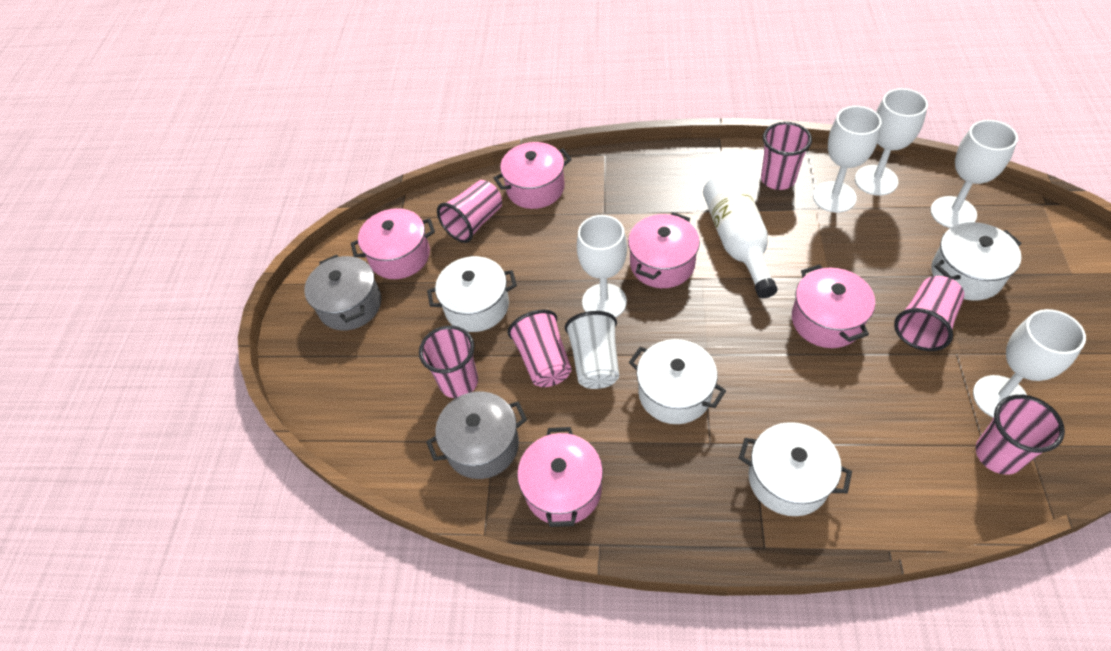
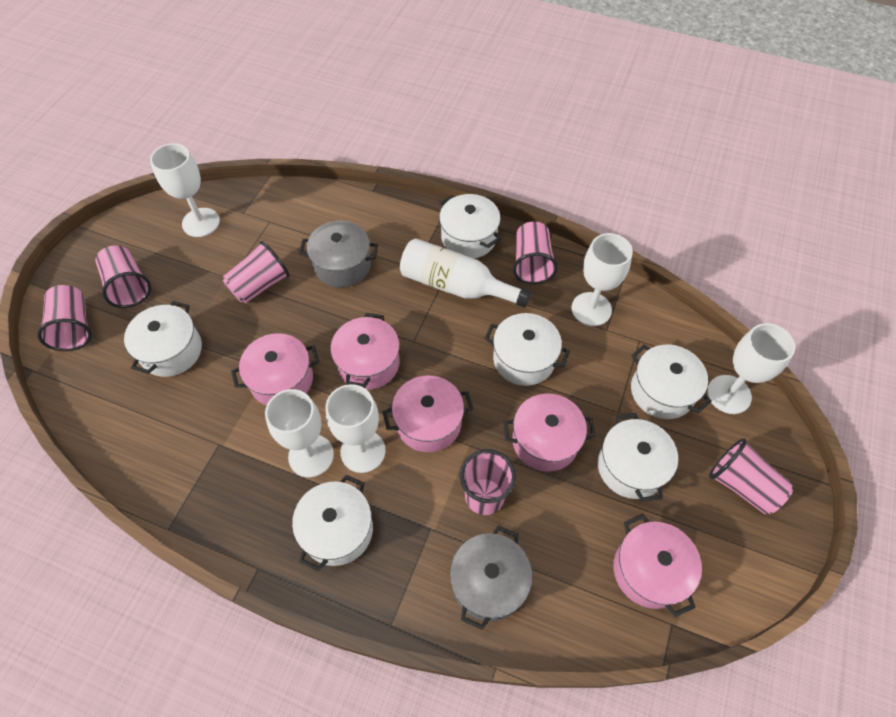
white cup: [565,311,619,389] = 1 -> none = 0
white pot: [427,256,517,332] [629,339,726,424] [739,422,852,516] [931,222,1022,301] = 4 -> [124,301,202,377] [292,475,373,571] [439,194,501,258] [484,313,570,386] [598,413,678,502] [631,344,711,419] = 6

